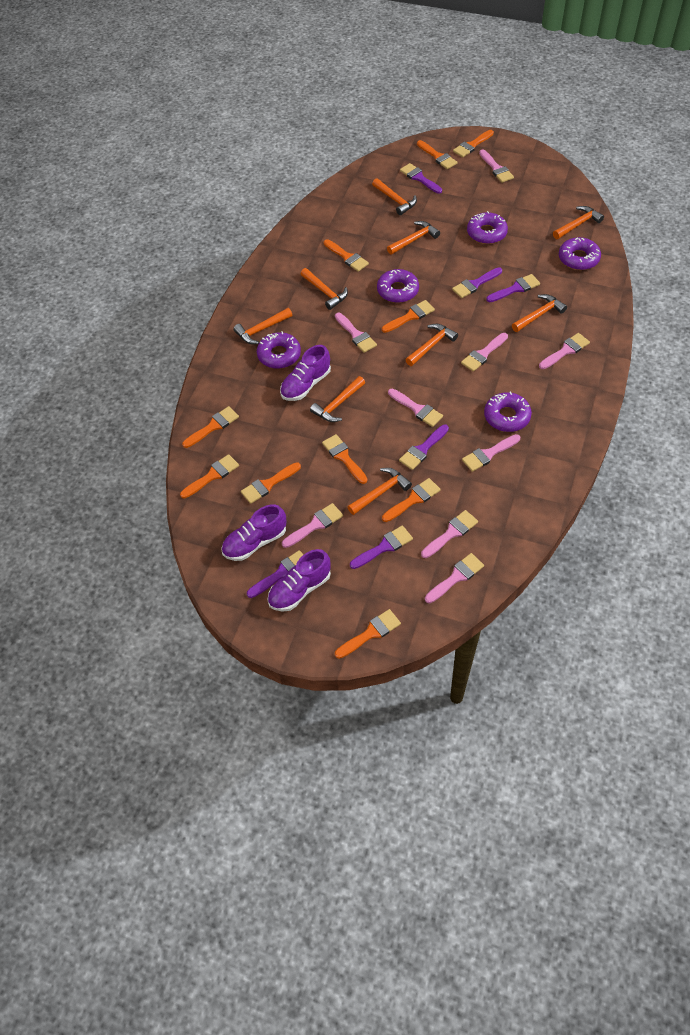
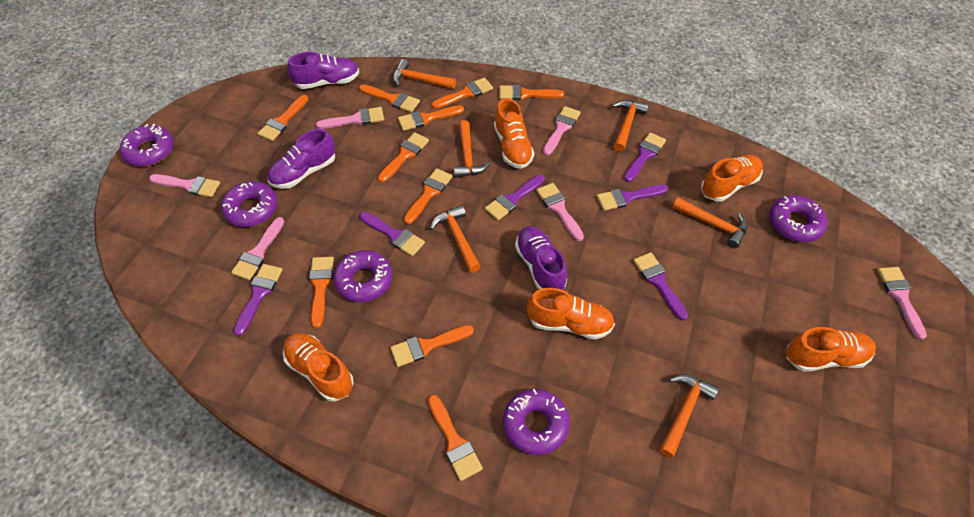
orange hammer: [233,308,292,344] [301,268,348,310] [310,376,365,422] [348,468,412,515] [372,178,417,215] [387,221,440,255] [406,324,458,366] [512,294,567,332] [553,206,604,239] = 9 -> [393,59,456,89] [430,205,481,273] [453,120,490,178] [612,100,649,152] [660,374,719,458] [672,197,747,248] = 6
orange shoe: none = 0 -> [283,333,354,401] [494,98,534,169] [527,288,615,339] [701,155,763,202] [786,327,876,372] = 5
pink brush: [282,503,343,548] [335,313,377,353] [388,389,443,427] [421,510,478,558] [425,553,484,603] [461,333,508,372] [462,434,520,472] [479,149,514,183] [539,333,590,369] = 9 -> [149,174,220,197] [231,217,284,280] [316,107,384,129] [536,183,584,241] [543,106,581,155] [877,267,927,340] = 6

